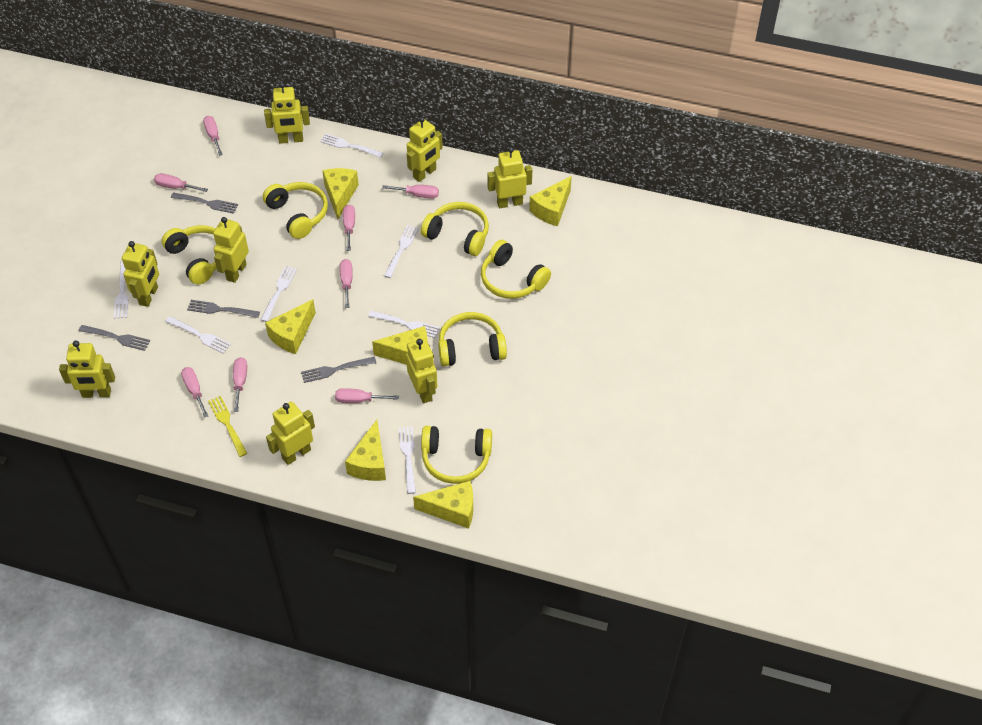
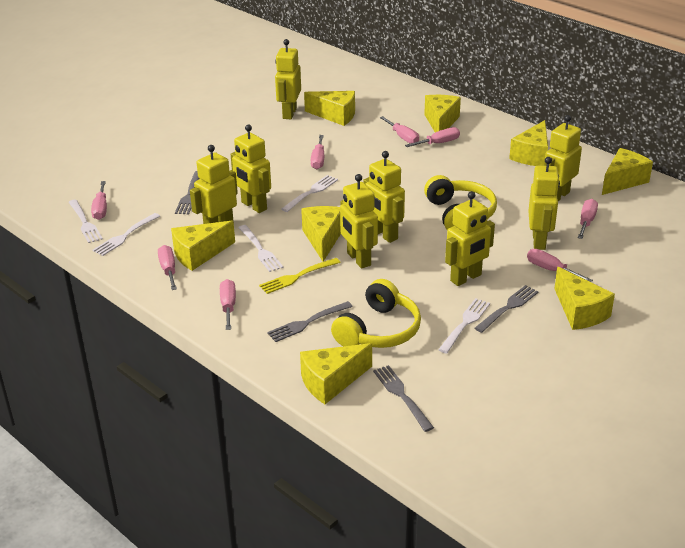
white fork: [114,261,128,319] [165,316,231,353] [261,266,297,322] [320,133,383,158] [368,310,440,338] [384,225,419,278] [399,426,416,494] = 7 -> [69,200,103,243] [92,213,160,256] [238,225,283,272] [281,175,338,212] [438,298,490,354] = 5
yellow cheese: [265,299,316,354] [322,168,359,219] [345,420,386,481] [372,326,428,365] [413,481,473,529] [529,176,572,226] = 6 -> [171,221,235,271] [300,343,372,404] [301,206,341,262] [304,91,355,126] [424,95,461,132] [509,120,548,166] [554,267,615,330] [602,148,653,195] = 8
yellow headphones: [162,225,217,284] [263,182,328,239] [421,202,489,256] [421,426,492,484] [438,312,507,366] [481,240,551,299] = 6 -> [331,279,421,348] [424,175,497,230] = 2

